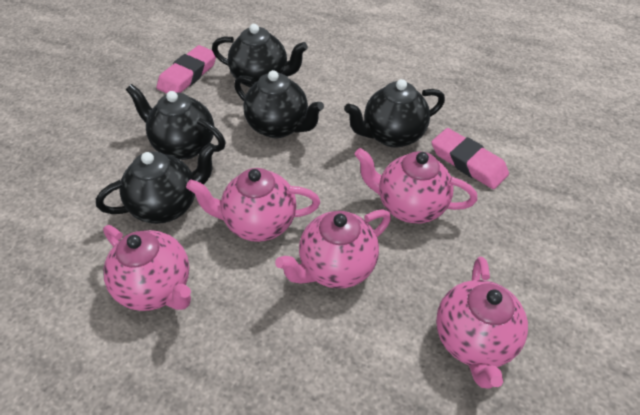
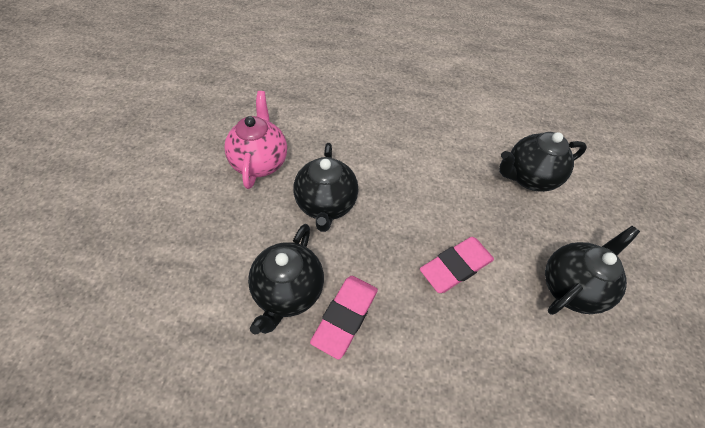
black teapot: [96,143,216,224] [126,84,225,160] [212,24,308,88] [234,70,324,138] [344,79,445,148] = 5 -> [248,224,324,335] [293,143,358,232] [499,132,587,192] [545,226,640,315] = 4
pink teapot: [103,225,191,311] [186,168,320,242] [275,209,391,289] [354,148,477,224] [436,257,528,389] = 5 -> [224,91,287,189] = 1

